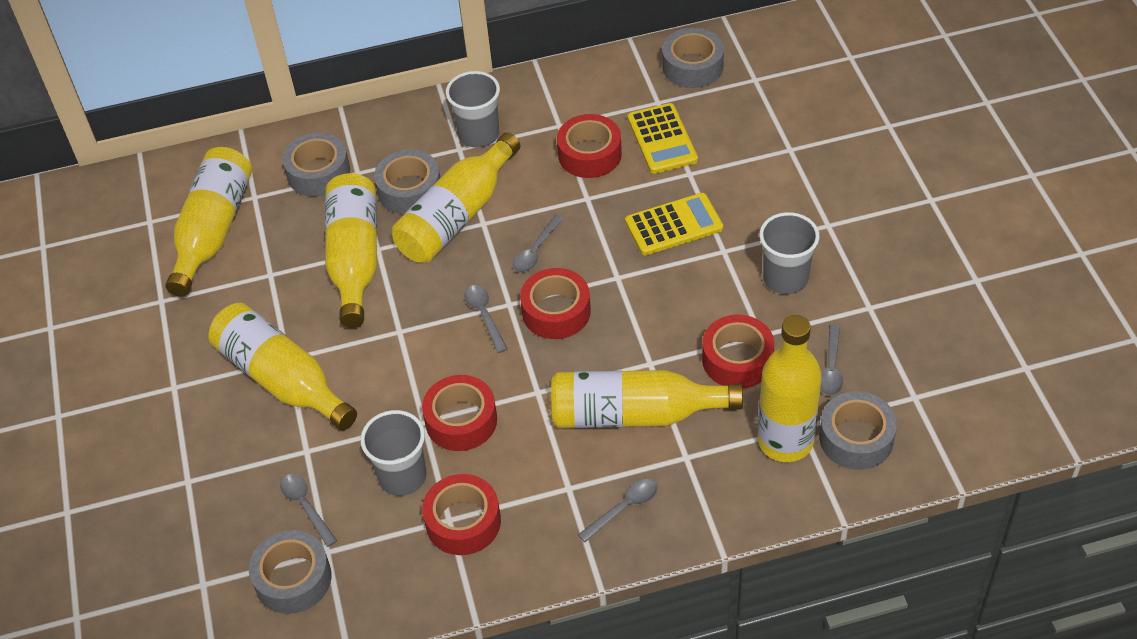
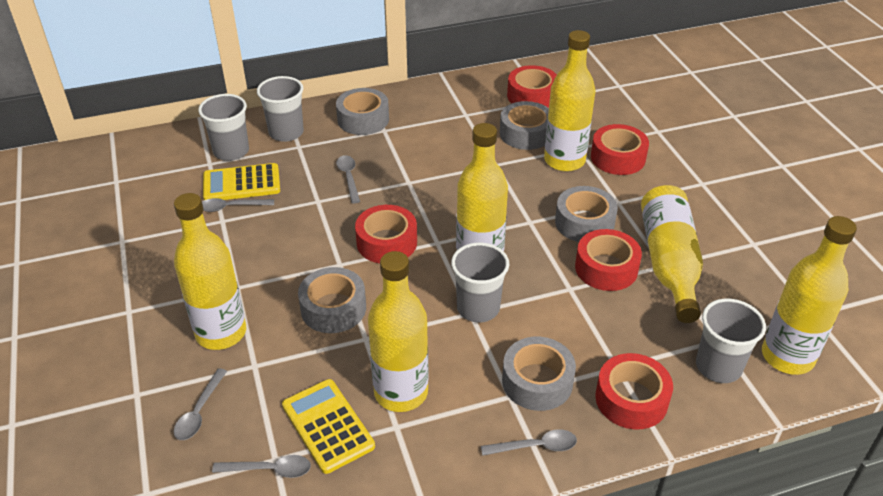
grey cup: [360,410,427,496] [446,71,500,148] [759,212,819,294] = 3 -> [198,94,249,161] [257,76,304,142] [451,243,509,322] [696,299,766,383] = 4

